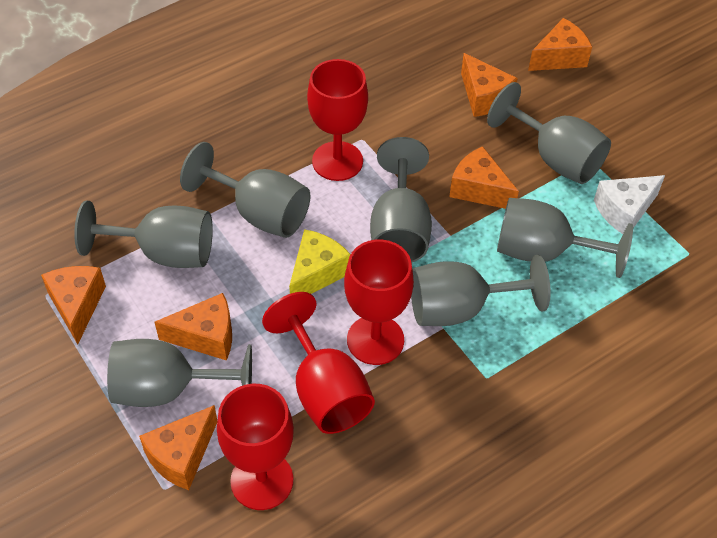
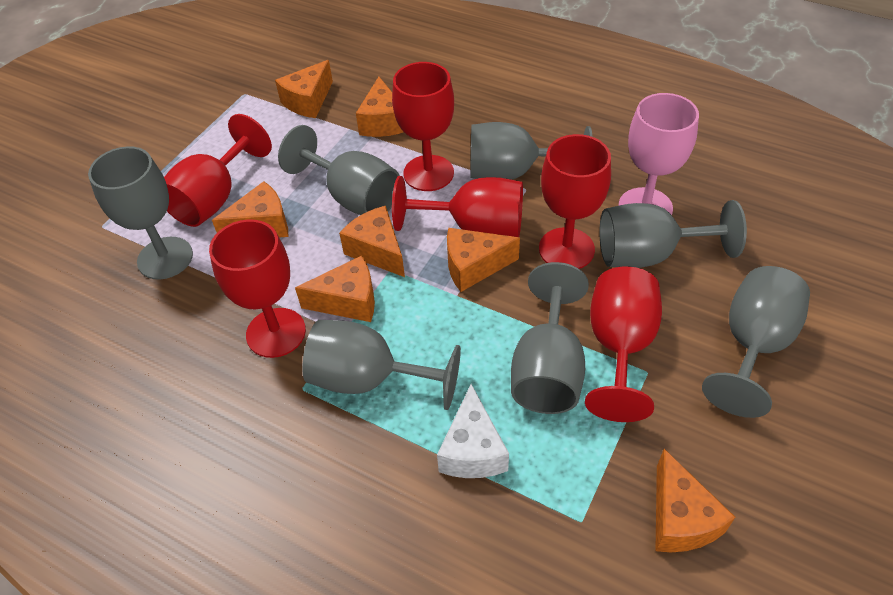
orange cheese: [41,266,106,344] [139,405,217,490] [155,293,232,361] [449,146,519,209] [461,53,518,117] [528,18,592,71] = 6 -> [212,181,288,238] [275,60,333,118] [295,256,375,322] [339,206,405,277] [356,77,403,137] [447,228,520,292] [655,449,735,552] = 7
pink goblet: none = 0 -> [618,93,699,215] = 1
red goblet: [217,384,294,510] [262,292,375,434] [307,59,368,181] [344,239,414,365] = 4 -> [164,114,272,227] [209,219,306,358] [392,62,454,191] [392,176,523,237] [539,134,611,269] [585,266,662,422] = 6
yellow cheese: [289,229,351,294] = 1 -> none = 0

